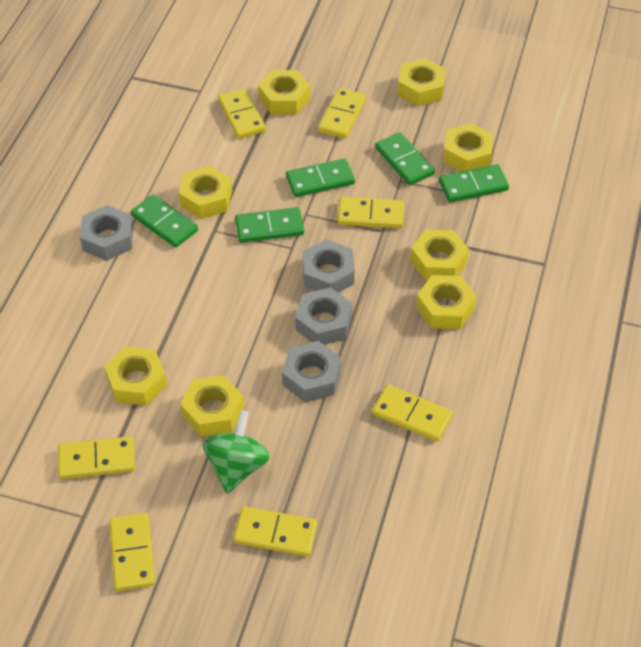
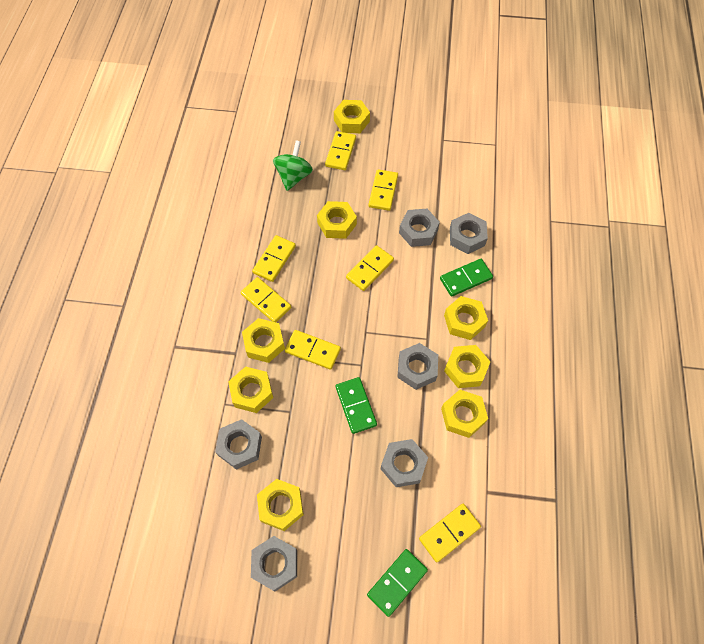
green domino: [131,194,198,248] [235,207,304,243] [286,159,355,197] [375,132,435,185] [439,164,509,203] = 5 -> [336,377,377,434] [367,549,428,617] [440,259,493,297] = 3
grey nut: [80,205,133,261] [282,341,341,402] [295,287,353,345] [303,239,355,293] = 4 -> [215,419,262,470] [251,536,297,591] [381,439,428,487] [397,343,438,390] [399,209,440,247] [450,213,488,254] = 6

